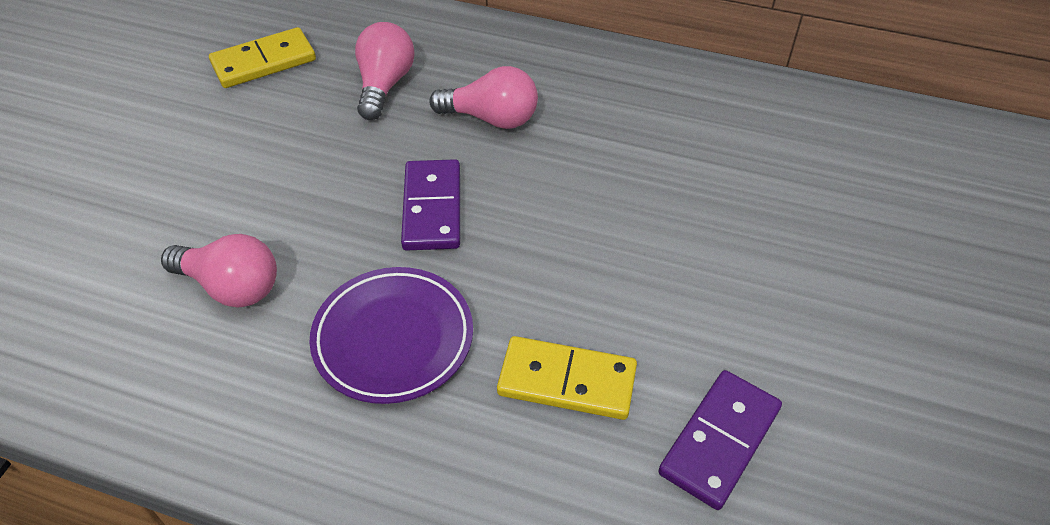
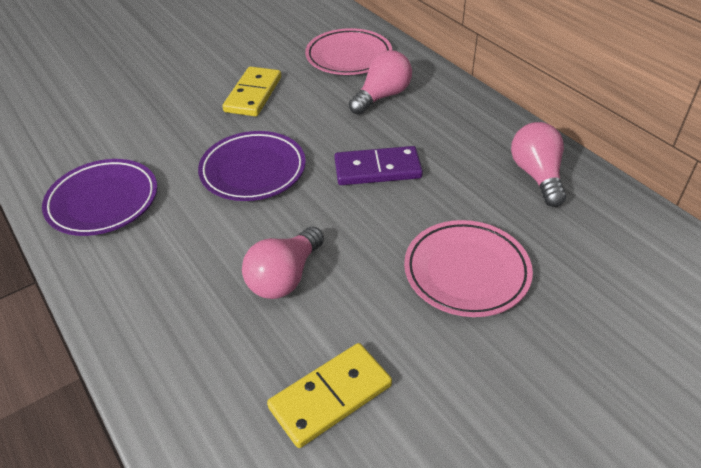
pink plate: none = 0 -> [305,28,392,75] [404,220,533,317] = 2
purple domino: [401,159,460,250] [658,370,782,510] = 2 -> [334,146,423,185] = 1
purple plate: [309,267,473,404] = 1 -> [42,159,157,236] [198,131,306,201] = 2

